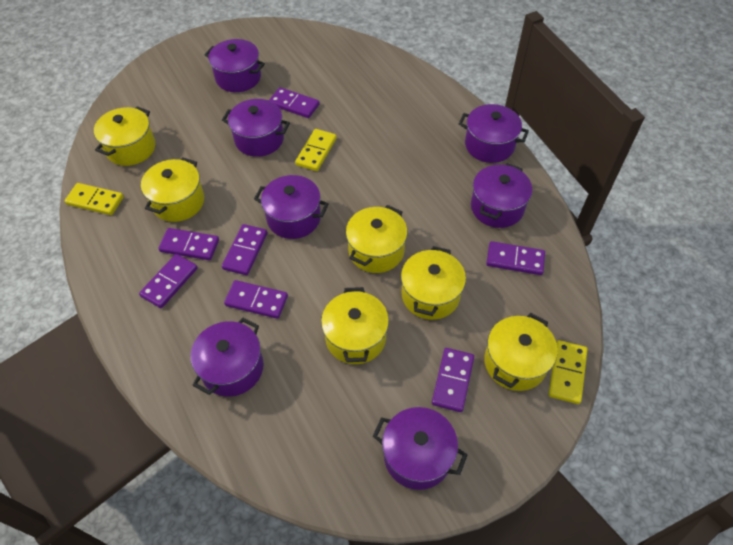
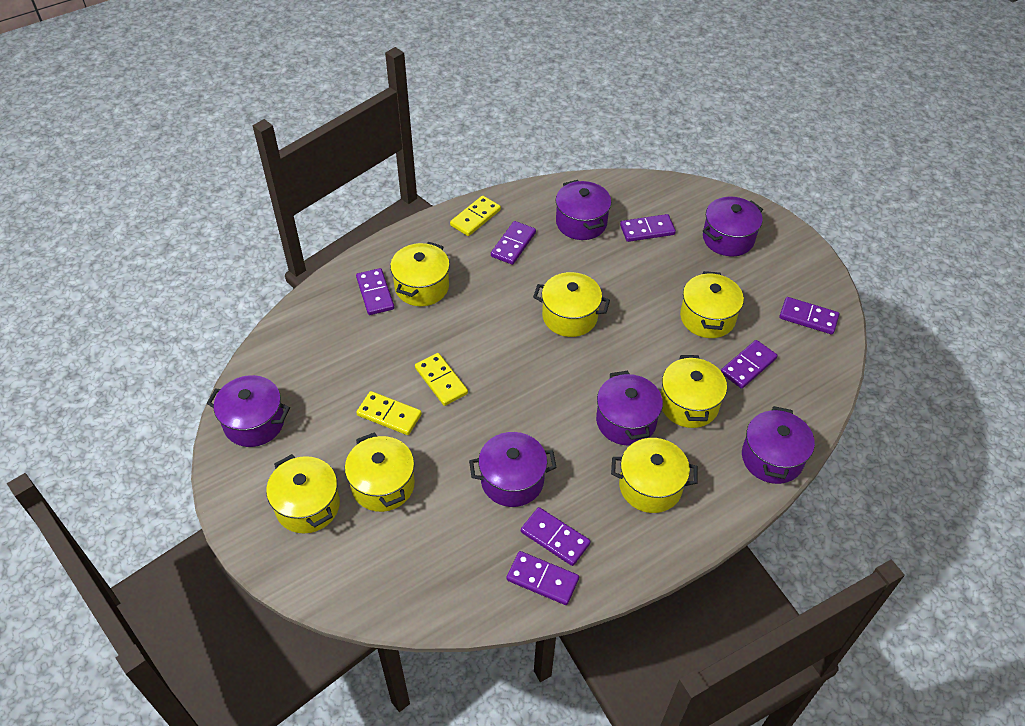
purple pot: [191,318,264,396] [204,39,265,92] [222,99,290,157] [254,175,329,239] [373,407,468,490] [459,104,529,163] [471,163,532,228] = 7 -> [207,375,290,447] [469,432,557,507] [556,180,611,240] [596,371,663,446] [703,197,763,256] [742,406,815,484] = 6
yellow pot: [94,106,156,166] [141,158,204,222] [321,287,389,364] [346,205,407,273] [401,246,466,320] [484,313,558,391] = 6 -> [266,454,340,533] [345,432,415,512] [390,242,450,306] [533,272,610,337] [611,438,698,513] [661,355,727,428] [680,271,744,338] = 7

